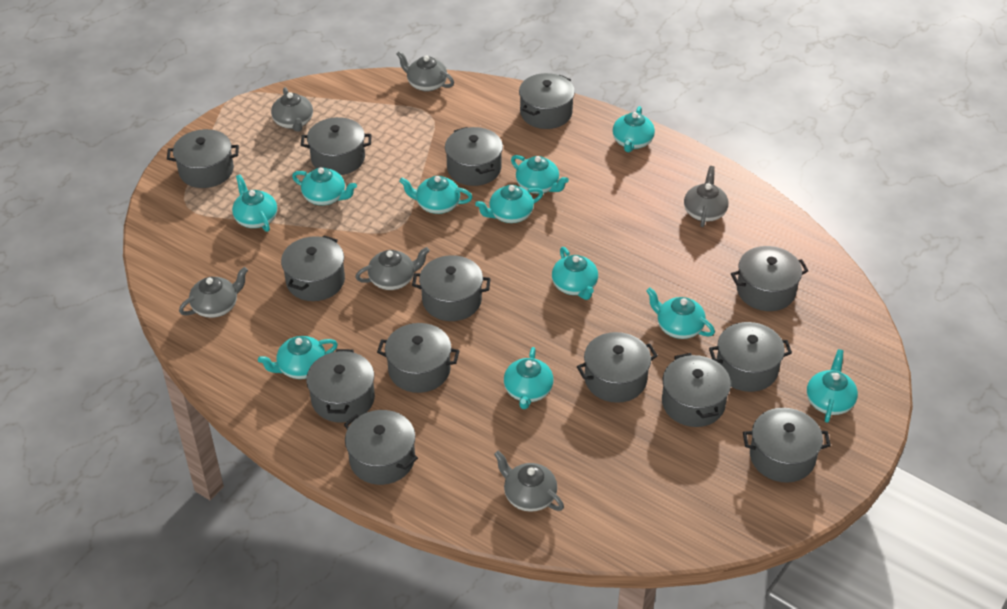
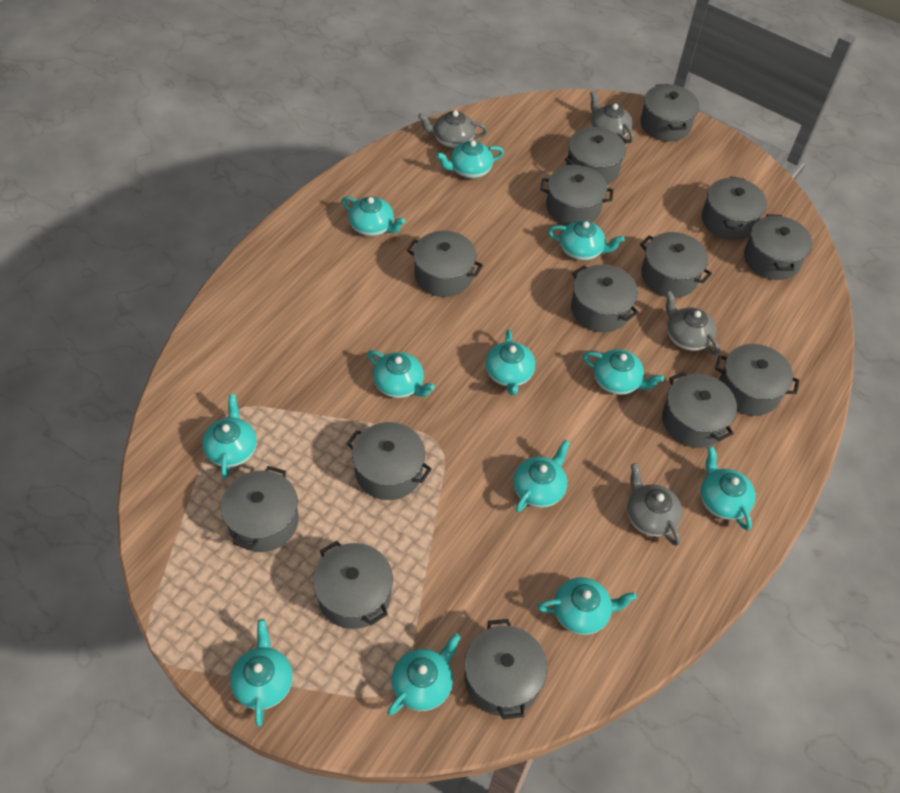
grey teapot: [179,267,248,318] [271,87,313,132] [355,247,430,290] [396,51,454,92] [494,450,564,512] [684,166,728,227] = 6 -> [418,110,488,148] [590,91,634,143] [627,463,682,546] [665,291,720,355] = 4
turquoise teapot: [232,175,277,232] [258,336,338,379] [292,167,357,205] [399,176,472,214] [475,185,543,223] [504,347,553,409] [511,155,569,194] [552,247,598,300] [613,106,655,152] [646,287,715,339] [807,349,858,423] = 11 -> [202,394,257,479] [230,619,293,727] [342,196,405,236] [367,350,435,398] [387,633,461,715] [436,140,504,178] [486,330,535,395] [513,440,570,512] [537,577,637,635] [548,220,624,261] [583,349,664,395] [700,446,756,530] = 12

